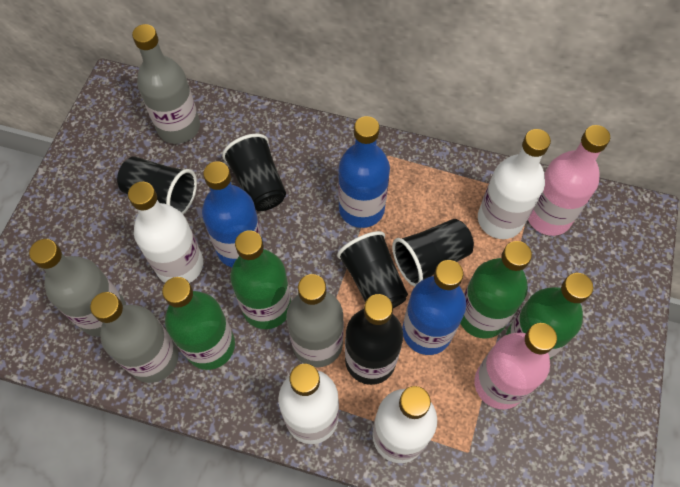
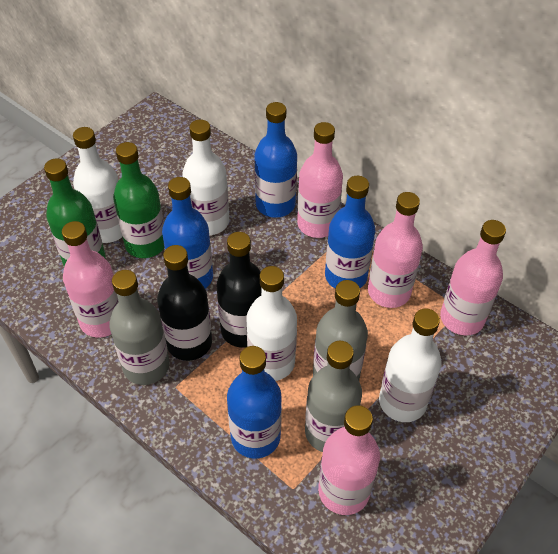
black bottle: [345,294,403,385] = 1 -> [157,245,212,361] [217,232,261,348] = 2
black cup: [117,156,197,214] [222,134,286,211] [337,231,408,308] [392,219,474,287] = 4 -> none = 0
blue bottle: [202,161,264,267] [338,116,390,228] [402,260,466,355] = 3 -> [162,177,213,288] [227,346,282,459] [254,102,297,218] [325,176,376,289] = 4
green bottle: [162,277,235,370] [230,230,291,329] [460,241,532,339] [506,273,593,359] = 4 -> [44,158,105,267] [113,142,164,258] = 2
grey bottle: [29,239,126,337] [90,292,178,383] [132,24,200,144] [286,274,344,367] = 4 -> [109,270,170,385] [305,341,362,452] [313,280,368,380] = 3
pink bottle: [474,323,557,409] [528,125,610,236] = 2 -> [62,221,119,337] [297,122,343,238] [318,405,380,515] [368,192,423,308] [440,220,506,335] = 5

